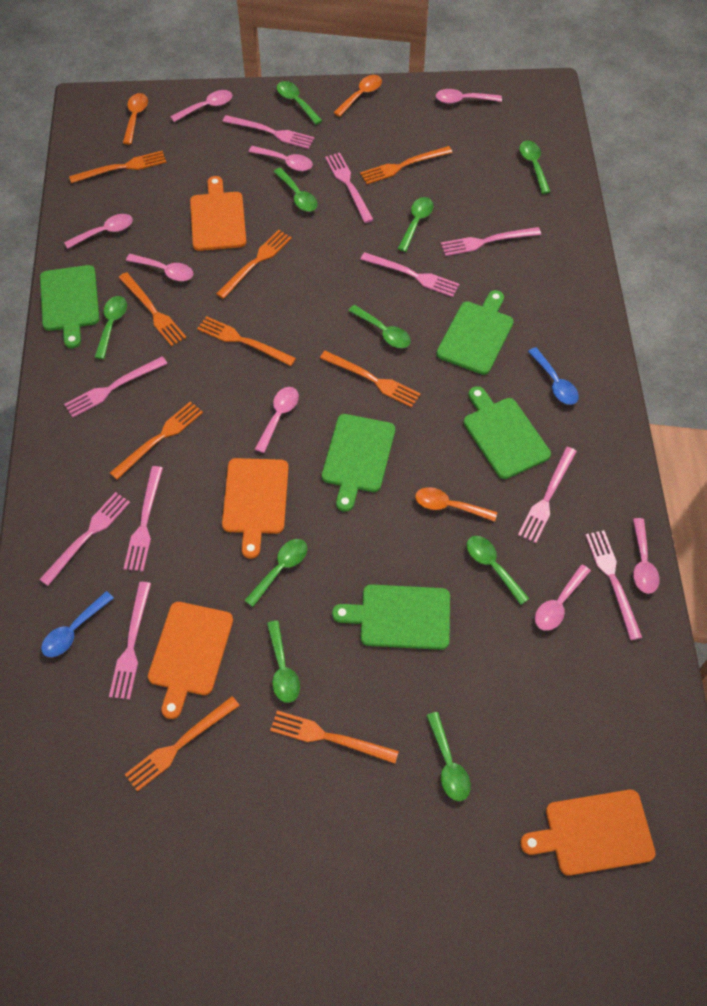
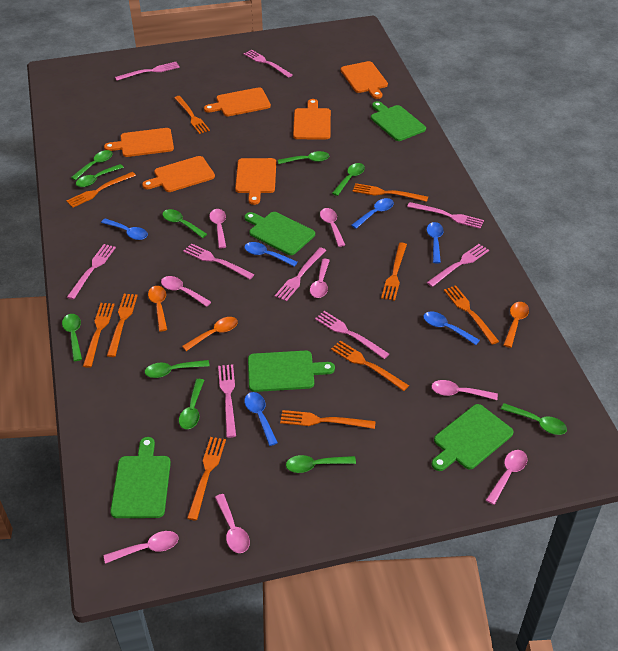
blue spoon: [41,591,114,657] [528,347,579,405] = 2 -> [101,218,148,240] [244,242,298,267] [244,392,278,446] [351,198,394,229] [423,312,480,345] [427,222,444,263] = 6
orange cutting board: [148,602,233,719] [190,176,246,251] [222,458,289,559] [520,790,656,876] = 4 -> [104,128,174,157] [142,156,215,192] [204,87,271,116] [235,158,276,205] [293,99,331,139] [341,61,388,99] = 6
orange fork: [69,151,167,183] [110,401,203,480] [118,272,186,346] [124,696,240,792] [197,316,296,366] [216,230,292,299] [270,711,399,764] [320,351,421,408] [360,146,453,184] = 9 -> [66,172,136,208] [83,303,115,368] [107,294,138,357] [174,96,210,134] [187,437,226,520] [280,410,376,429] [331,341,409,391] [352,183,428,202] [381,242,407,301] [444,285,499,345] = 10
pink fork: [39,492,130,586] [64,356,167,417] [109,582,151,700] [124,466,163,571] [223,115,314,149] [325,153,374,223] [360,252,460,297] [441,227,541,256] [518,447,577,543] [585,530,642,640] = 10 -> [67,244,116,300] [115,62,180,81] [183,243,254,279] [218,364,236,438] [244,50,293,78] [275,247,326,301] [315,311,389,359] [407,202,484,229] [427,244,489,287] = 9

